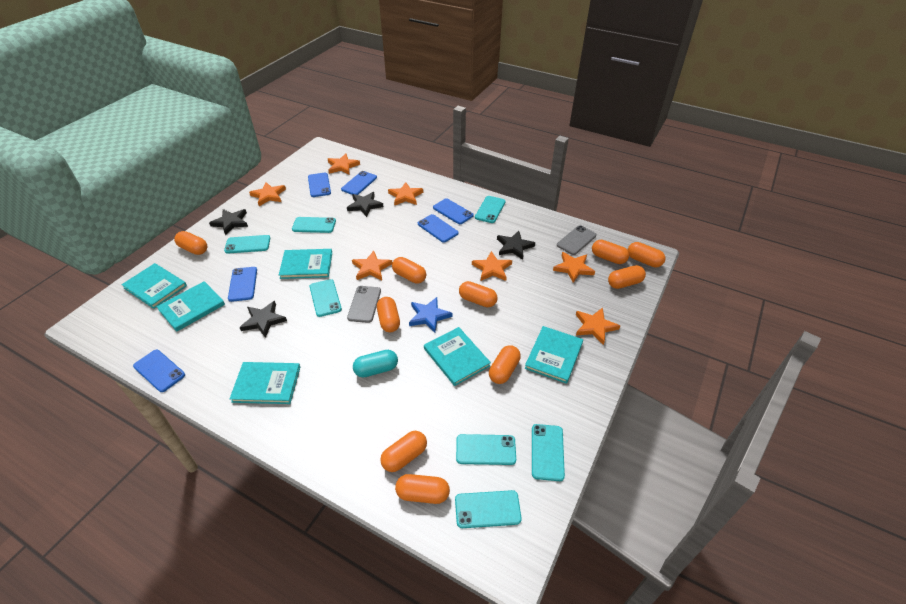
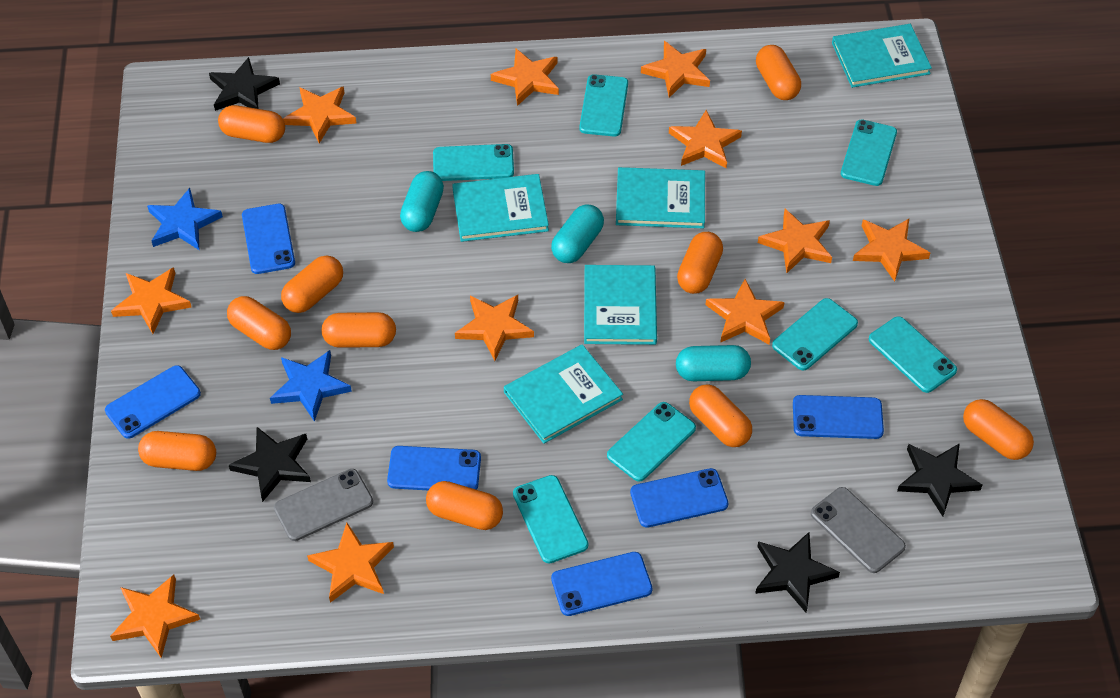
blue star: [409,297,452,333] = 1 -> [147,188,223,250] [270,350,352,422] = 2
orange star: [249,182,286,206] [328,154,360,175] [352,251,392,280] [388,182,423,206] [472,251,512,281] [553,252,595,283] [576,308,620,345] = 7 -> [110,575,200,658] [111,267,191,334] [283,86,356,143] [307,523,394,603] [455,295,534,361] [491,49,559,106] [641,41,710,98] [669,110,742,168] [706,279,784,344] [758,209,832,273] [853,219,930,282] = 11
turquoise book: [121,263,187,309] [157,281,225,332] [230,362,300,404] [279,249,332,279] [424,327,491,386] [525,326,583,384] = 6 -> [452,174,549,242] [504,344,623,444] [584,265,657,345] [616,167,705,228] [832,24,932,88] = 5
turquoise capsule: [353,350,398,377] = 1 -> [400,171,444,232] [551,204,604,263] [676,345,751,381] = 3

